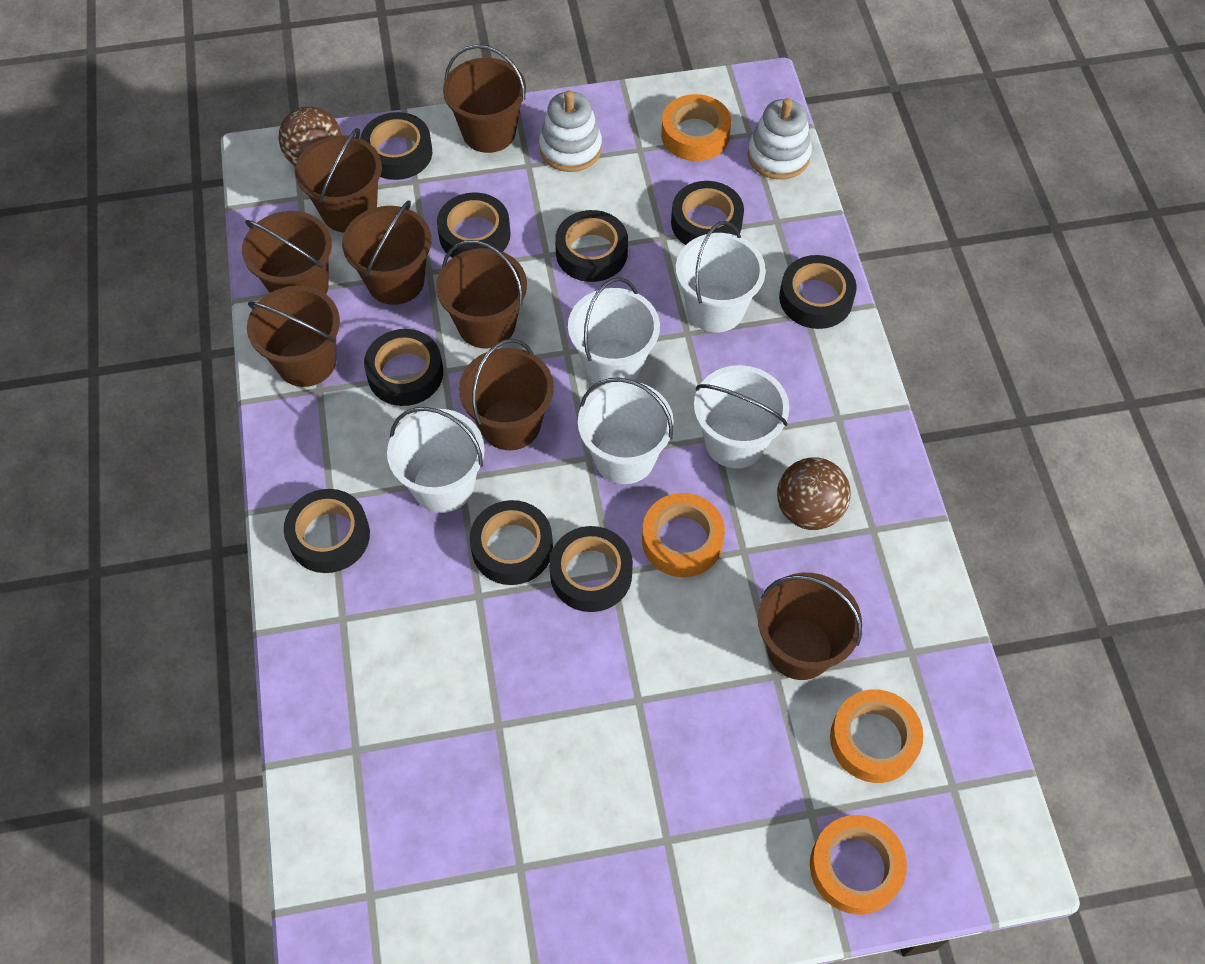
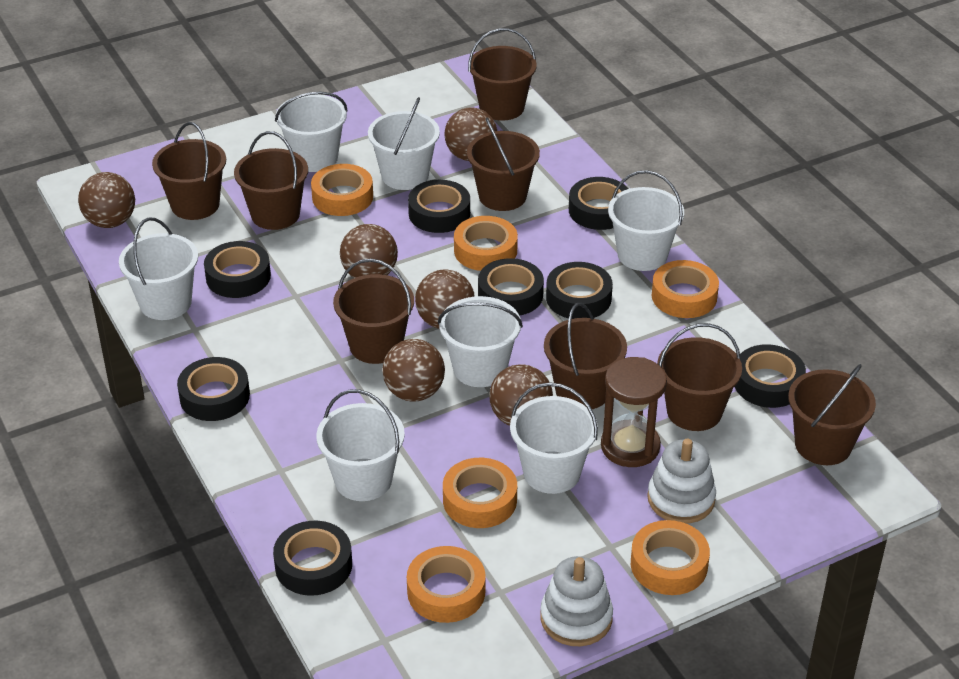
black tape: [284,489,370,573] [360,112,432,180] [364,329,443,406] [437,192,511,258] [470,500,553,585] [549,526,633,612] [555,210,628,282] [671,181,744,245] [779,255,857,329] = 9 -> [177,357,250,421] [204,241,271,298] [273,521,352,596] [408,180,470,233] [478,258,544,316] [546,262,613,319] [569,177,628,230] [735,344,806,408] = 8
brown ball: [278,107,342,166] [777,457,851,530] = 2 -> [78,172,135,228] [340,224,398,278] [382,339,445,402] [415,270,474,329] [445,107,497,161] [489,364,553,426] = 6
brown hourglass: none = 0 -> [601,357,667,467] = 1
orange tape: [642,493,725,577] [661,94,731,161] [810,815,907,915] [830,689,923,783] = 4 -> [311,164,373,216] [407,546,486,623] [443,458,517,528] [454,216,518,271] [631,520,710,595] [652,260,719,318] = 6
white bucket: [387,407,485,513] [568,277,660,386] [578,378,674,484] [676,221,766,332] [694,365,789,468] = 5 -> [119,217,198,320] [275,92,347,172] [316,389,405,501] [368,97,440,190] [438,296,523,387] [510,382,598,494] [608,170,684,271] = 7

